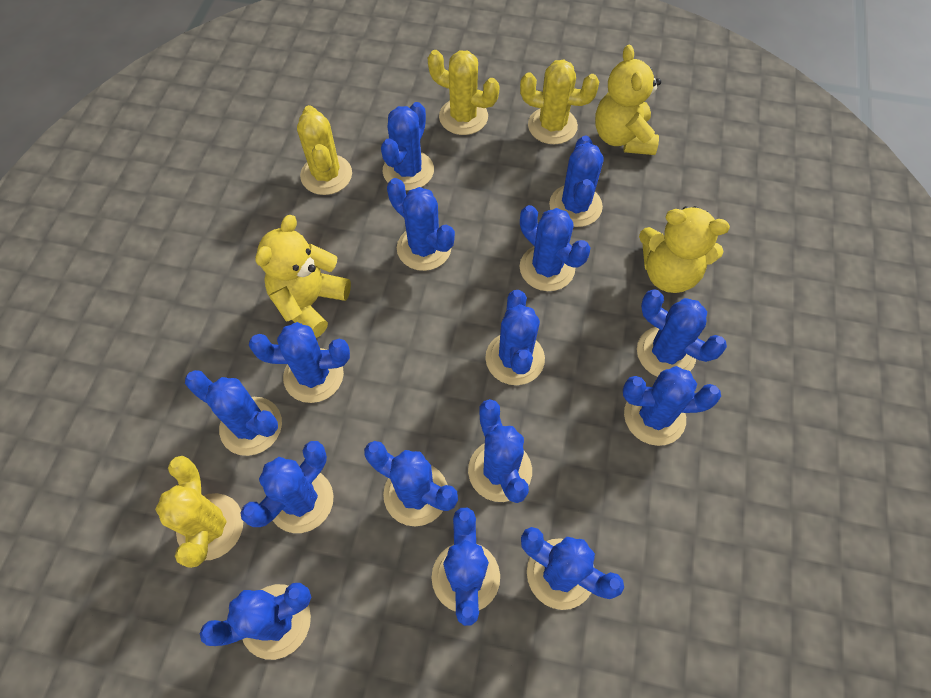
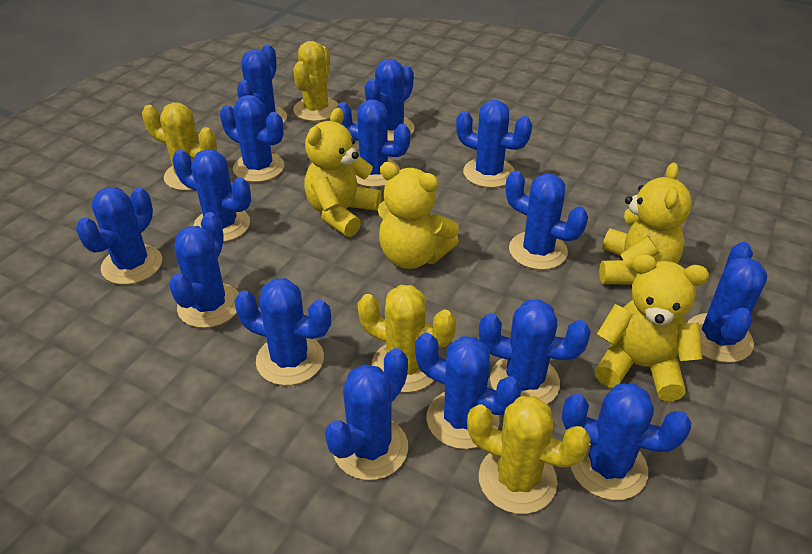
yellow teddy bear: [255,215,351,338] [595,45,661,155] [639,206,730,293] = 3 -> [304,108,382,237] [378,162,459,269] [595,254,709,401] [599,163,692,285] = 4

